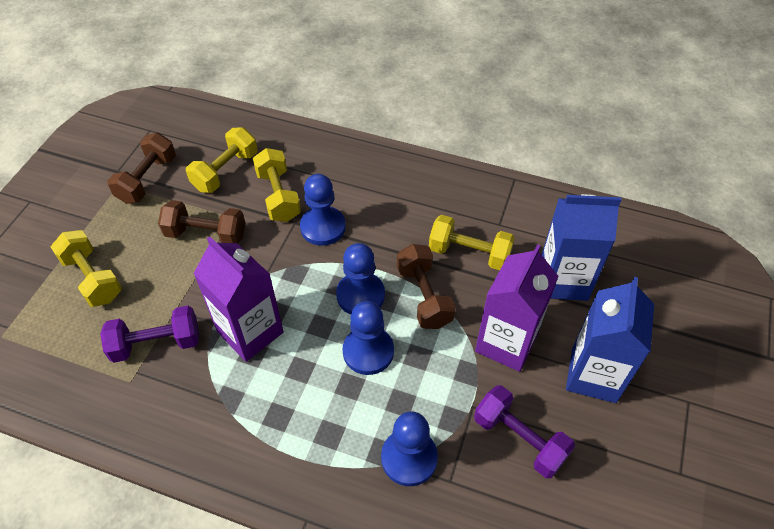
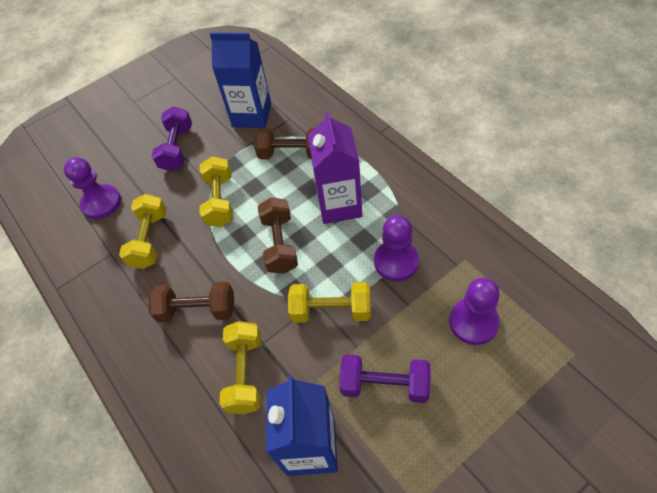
blue pawn: [300,174,346,246] [336,243,385,314] [343,301,394,375] [381,411,438,486] = 4 -> none = 0
purple carton: [193,236,284,362] [475,244,558,372] = 2 -> [308,111,362,224] = 1
purple pawn: none = 0 -> [64,157,121,219] [374,215,419,281] [449,278,500,345] = 3

